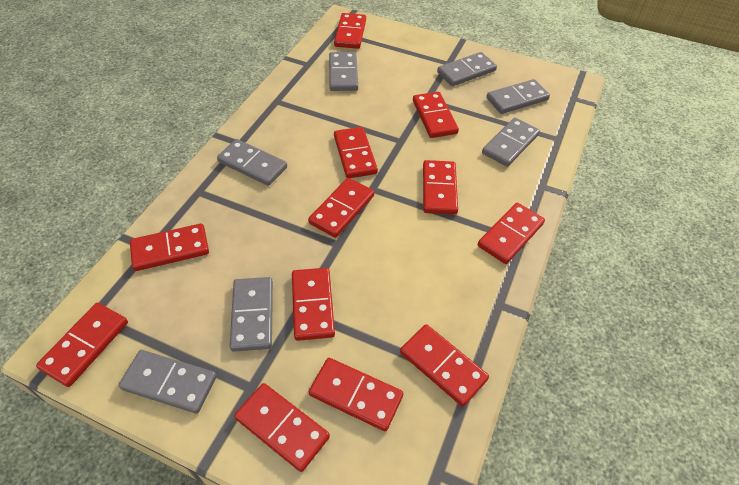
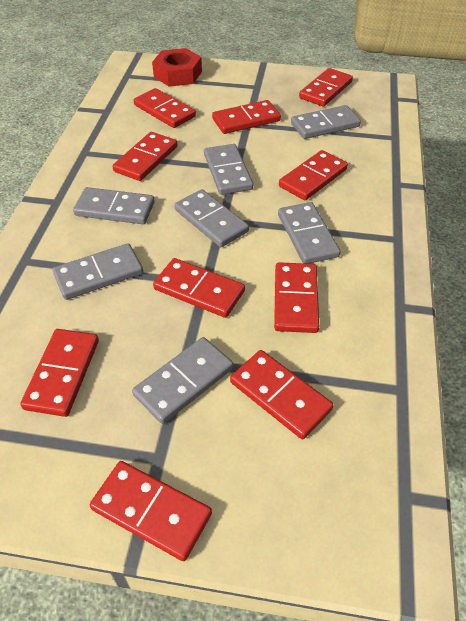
red domino: [36,303,128,387] [130,223,209,271] [234,383,330,472] [292,268,335,341] [308,178,374,238] [309,358,404,431] [334,13,366,49] [334,127,378,178] [400,324,489,407] [413,92,459,138] [423,160,458,214] [478,203,545,264] = 12 -> [20,329,99,417] [90,461,212,561] [112,132,177,181] [134,88,196,128] [153,258,245,318] [212,100,281,134] [230,350,333,439] [274,262,319,333] [279,150,348,200] [299,68,353,106] = 10
red nut: none = 0 -> [152,48,202,87] = 1

